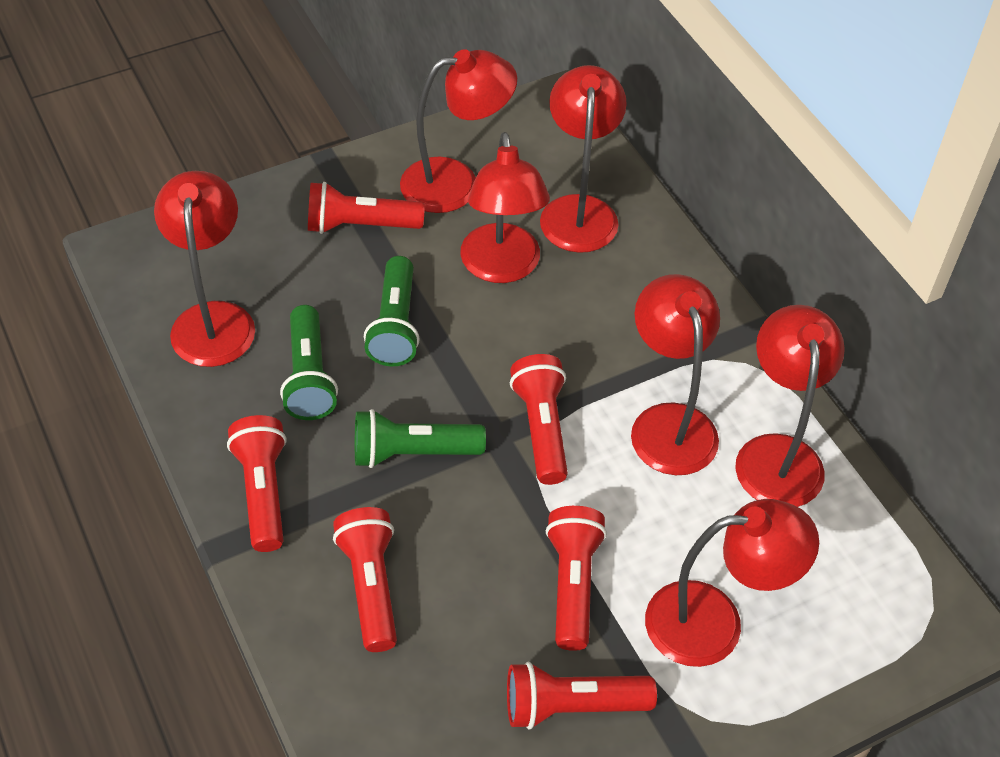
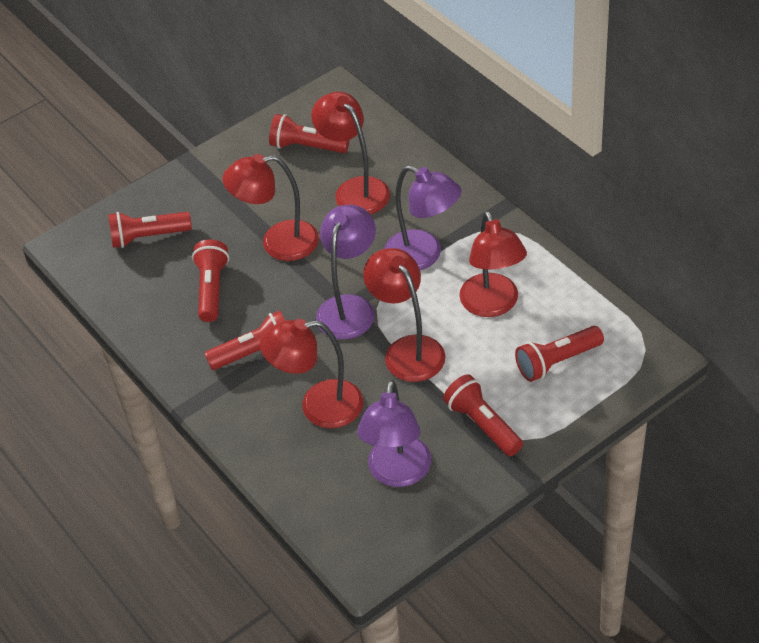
green flashlight: [280,305,338,420] [355,409,486,468] [364,256,420,366] = 3 -> none = 0
purple lamp: none = 0 -> [316,205,376,340] [357,380,431,487] [384,165,461,270] = 3
red lamp: [154,171,255,367] [400,49,517,213] [460,132,550,283] [540,65,627,253] [631,274,720,475] [645,499,819,667] [735,305,845,507] = 7 -> [222,154,319,261] [260,319,364,428] [311,92,390,214] [363,248,445,382] [459,211,527,317] = 5

